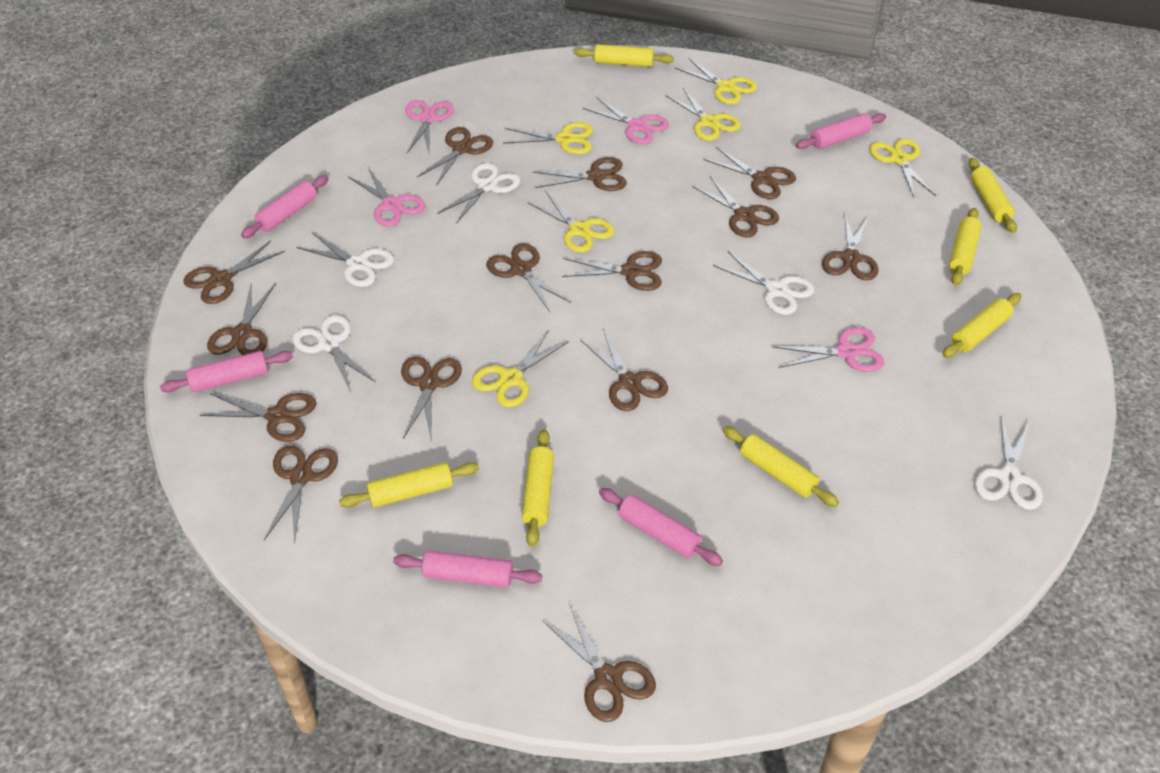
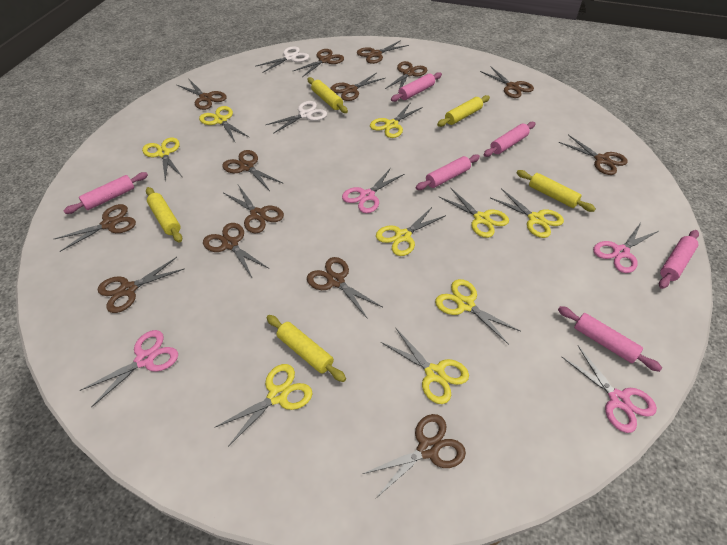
pink rolling pin: [160,351,293,393] [241,175,329,238] [393,550,542,588] [599,488,723,566] [796,113,886,149] = 5 -> [64,172,148,214] [391,72,442,102] [416,154,480,190] [484,122,535,157] [558,306,662,372] [659,230,699,289] = 6
white scissors: [292,315,376,392] [297,232,394,287] [437,163,520,224] [713,252,814,315] [975,416,1043,510] = 5 -> [255,46,309,73] [266,101,327,134] = 2
yellow rolling pin: [339,462,479,508] [522,429,554,547] [574,44,674,67] [723,426,839,507] [943,293,1021,358] [949,208,981,286] [969,158,1017,233] = 7 -> [146,187,182,243] [266,315,346,382] [308,77,348,113] [437,95,490,127] [517,170,596,212] = 5
yellow scissors: [472,330,569,408] [503,122,593,154] [528,192,615,253] [666,87,741,141] [675,58,757,104] [869,138,936,197] = 6 -> [142,137,182,181] [199,106,249,142] [214,364,313,447] [370,102,423,138] [376,206,446,256] [381,329,469,404] [435,279,521,345] [438,187,509,238] [491,188,564,238] = 9

